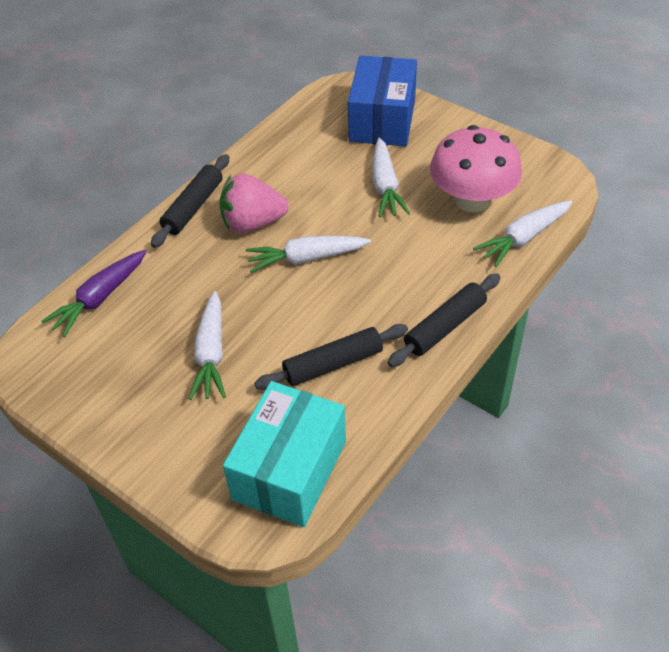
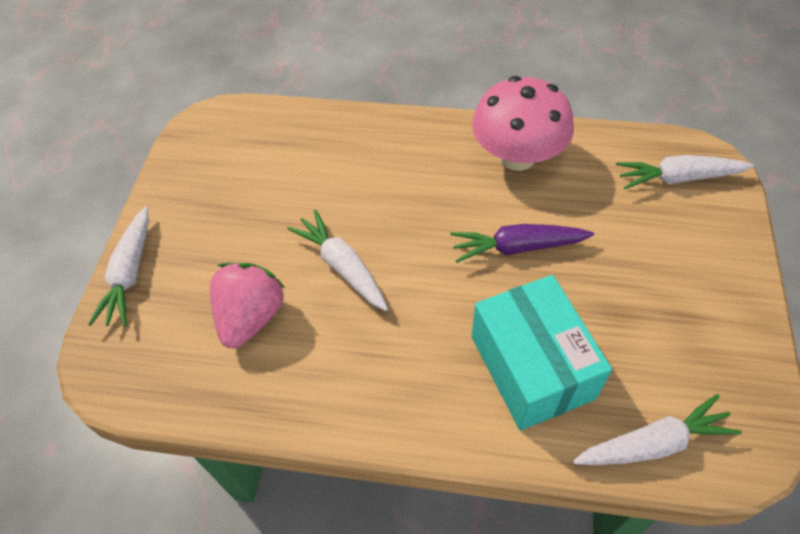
black rolling pin: [151,154,229,248] [254,324,408,390] [388,274,500,367] = 3 -> none = 0
blue box: [348,56,417,146] = 1 -> none = 0

